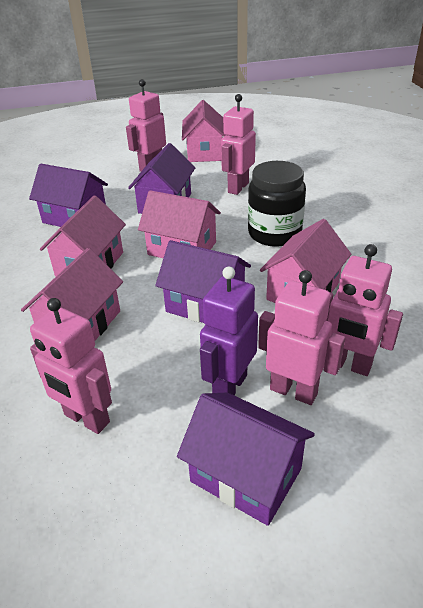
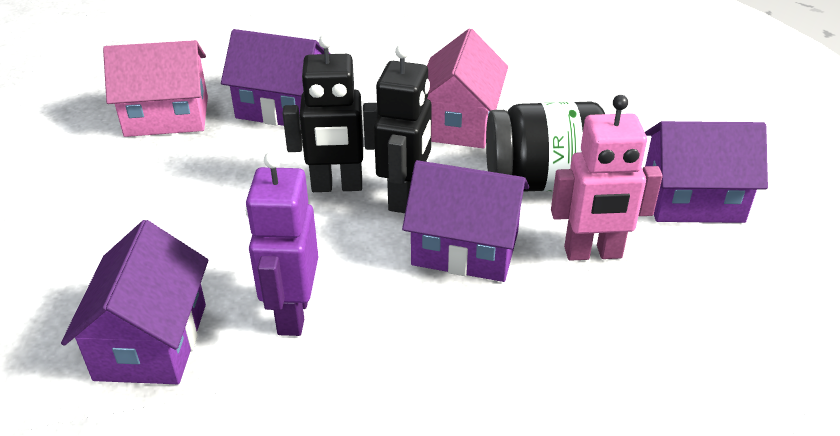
black robot: none = 0 -> [282,34,379,192] [374,44,432,213] = 2
pink house: [21,248,123,340] [40,196,126,277] [138,190,221,258] [182,100,225,162] [260,219,351,303] = 5 -> [103,40,208,137] [427,28,508,148] = 2
pink robot: [30,298,112,434] [126,79,166,172] [221,94,256,195] [258,270,345,405] [326,244,403,376] = 5 -> [551,95,663,261] = 1

